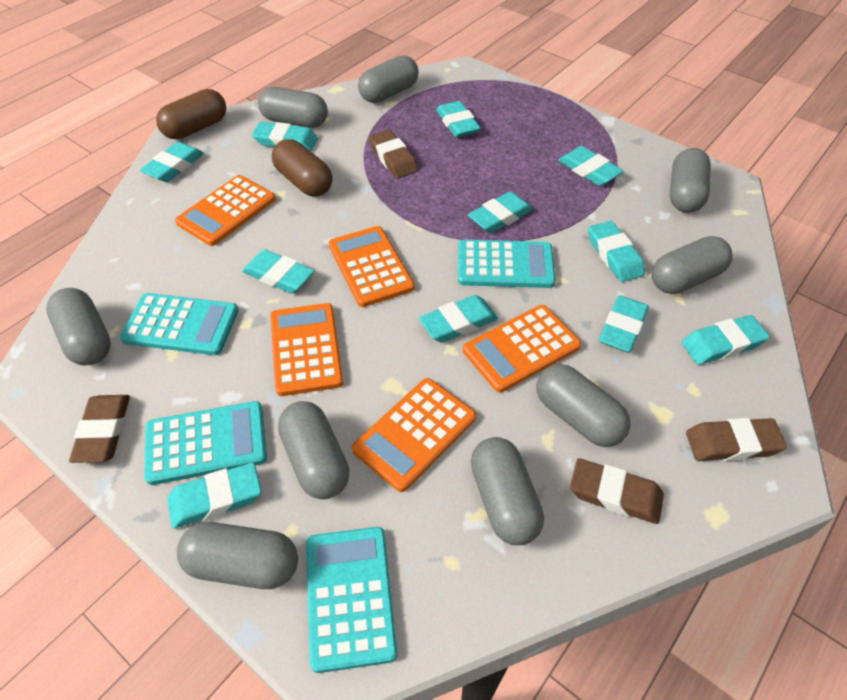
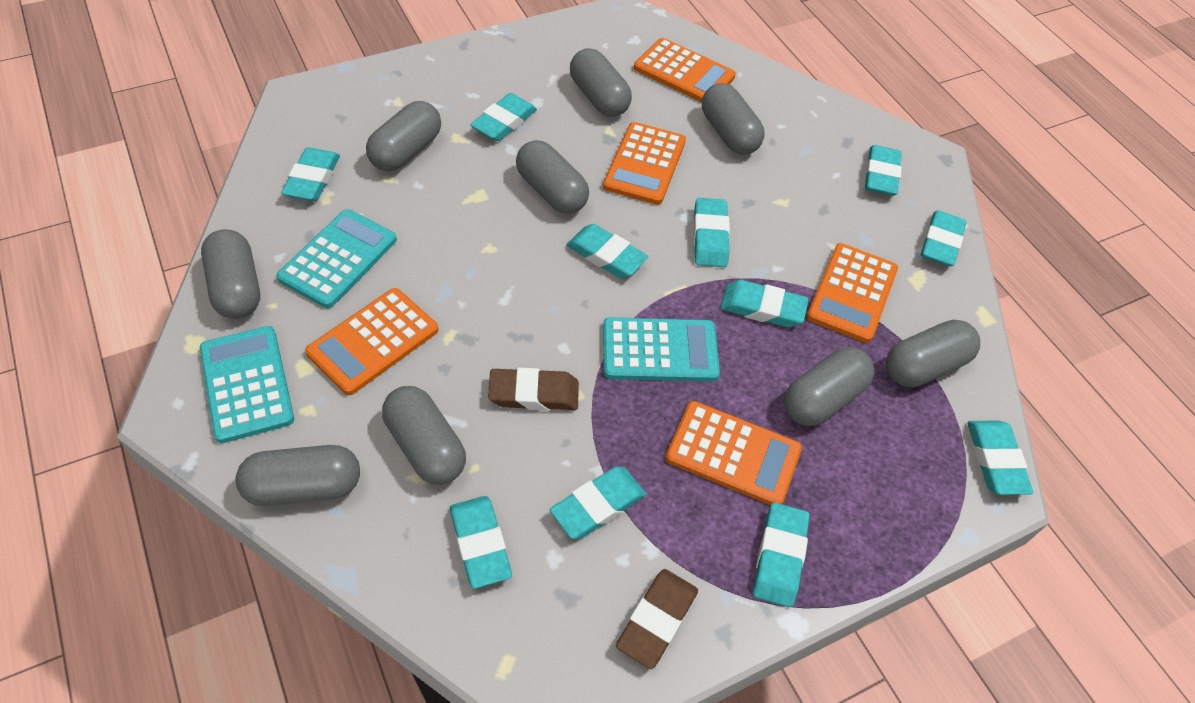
brown capsule: [156,89,226,139] [272,139,333,197] = 2 -> none = 0
brown eraser: [69,395,130,463] [369,130,418,179] [570,458,664,524] [686,418,787,461] = 4 -> [488,368,579,411] [616,569,698,669] = 2
turquoise calculator: [120,293,239,355] [144,401,267,485] [306,527,398,673] [458,240,556,288] = 4 -> [200,326,294,443] [276,209,397,308] [603,317,720,382] = 3

